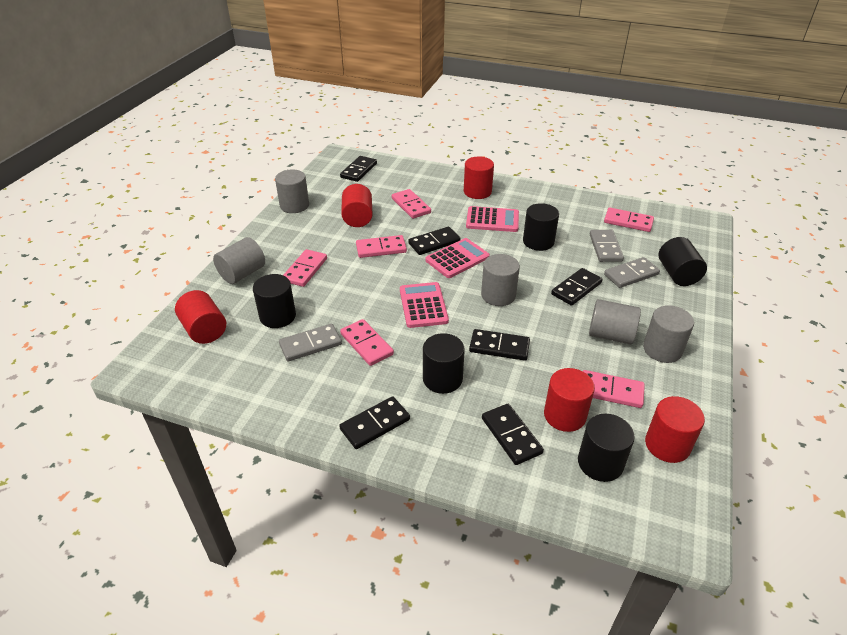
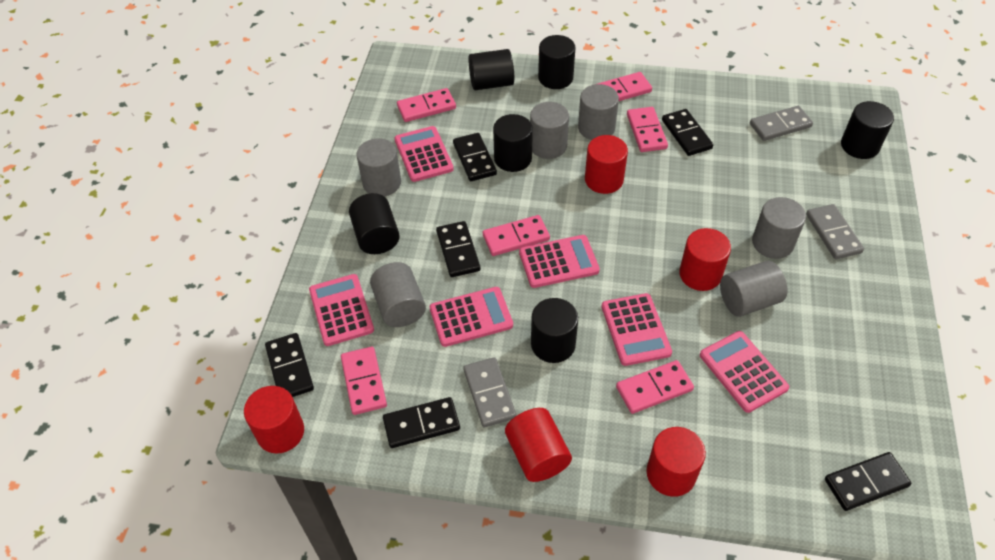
black cylinder: [253,274,296,328] [423,333,465,394] [523,203,559,251] [578,414,635,482] [659,237,707,286] = 5 -> [349,193,400,254] [468,49,514,90] [493,114,533,172] [531,298,578,363] [538,35,575,89] [841,101,894,159] = 6
grey cylinder: [213,237,265,284] [275,169,309,213] [481,254,520,306] [589,299,641,344] [643,305,694,363] = 5 -> [356,138,401,197] [370,262,426,327] [530,102,569,159] [578,84,619,140] [720,261,787,317] [752,197,806,259] = 6
pink calculator: [400,282,449,328] [425,238,490,278] [466,206,519,232] = 3 -> [309,274,374,346] [394,126,454,182] [430,287,513,347] [519,235,600,288] [601,293,672,366] [700,331,789,413] = 6

